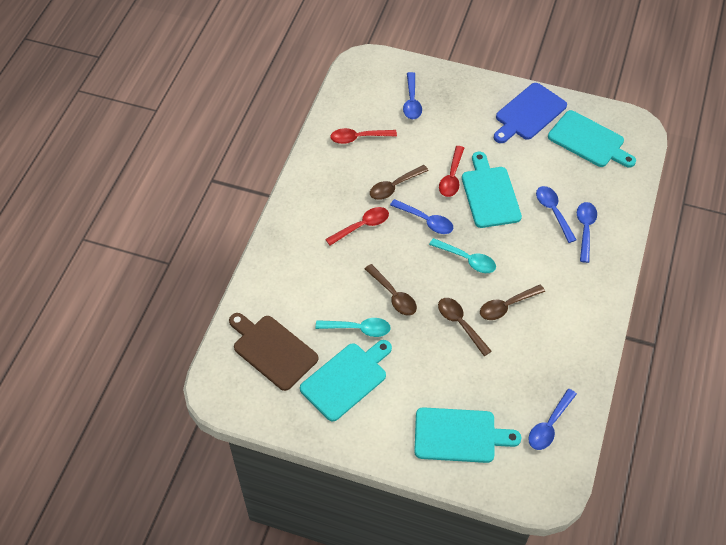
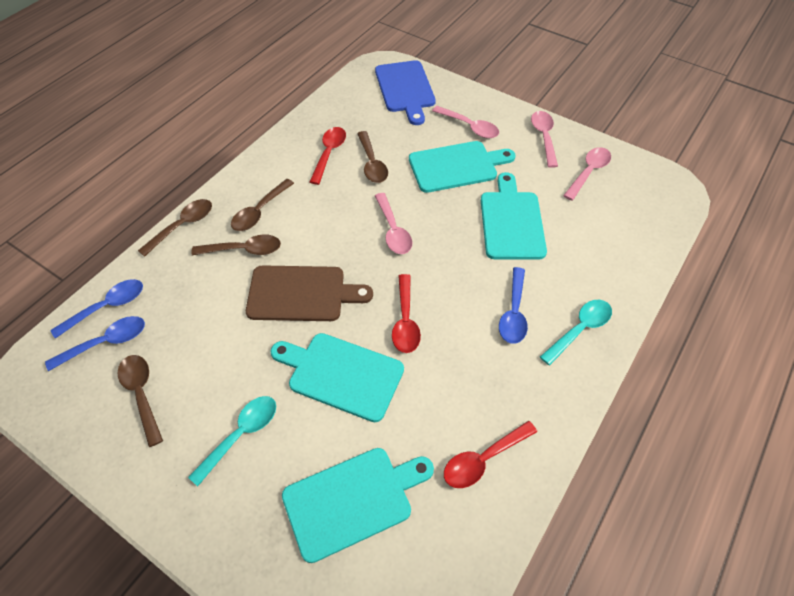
blue spoon: [390,199,453,234] [403,72,422,119] [528,389,577,450] [536,186,577,243] [577,202,597,263] = 5 -> [45,316,145,371] [50,279,143,339] [499,267,528,344] = 3
brown spoon: [365,264,417,315] [370,165,429,200] [438,298,492,356] [480,284,545,320] = 4 -> [118,355,163,447] [138,199,212,257] [191,234,281,255] [231,179,294,231] [357,131,388,183] = 5
pink spoon: none = 0 -> [375,193,412,254] [432,106,499,138] [531,111,558,168] [563,147,611,201] = 4

